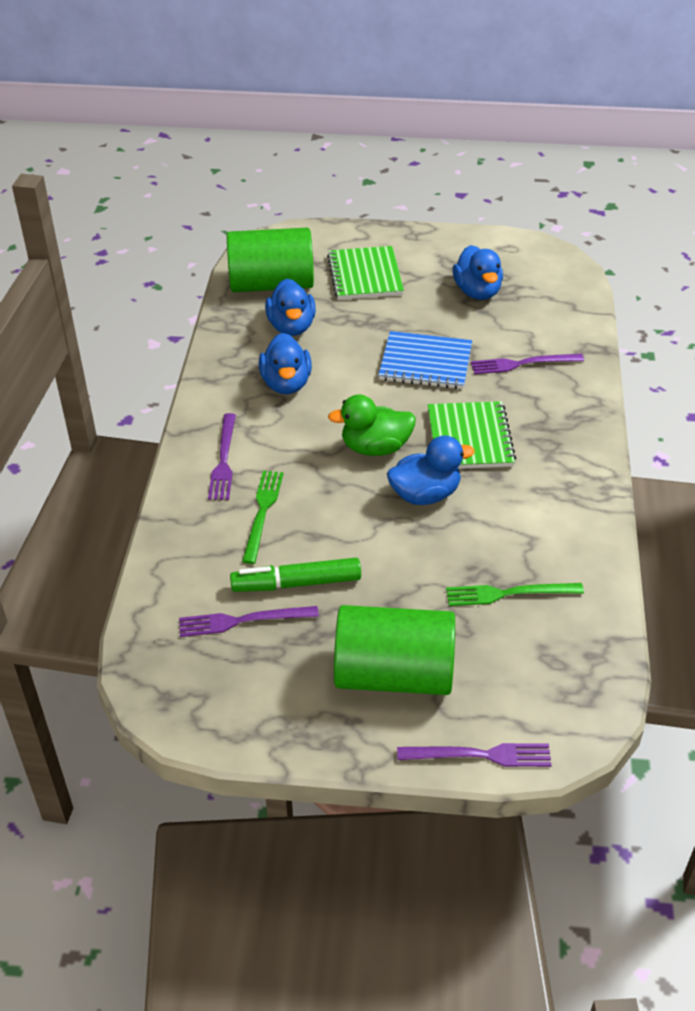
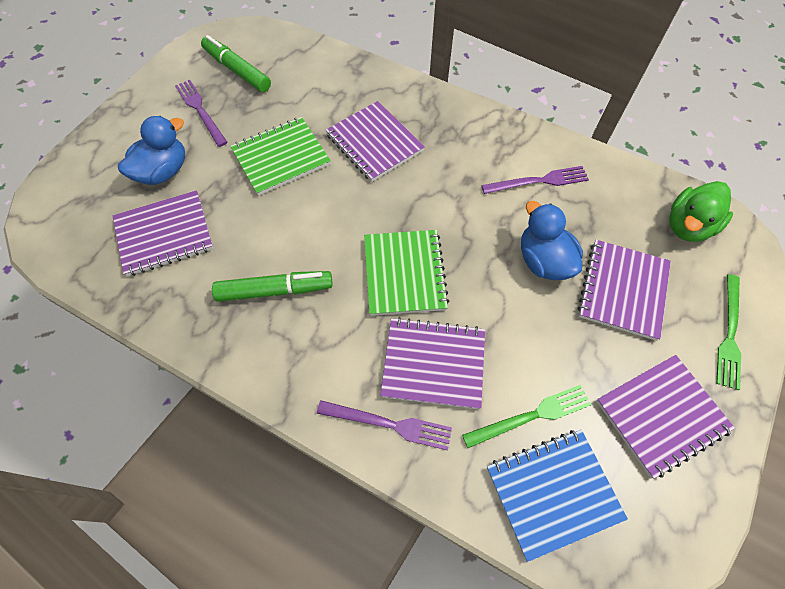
blue duck: [259,333,312,394] [265,279,316,336] [387,435,475,505] [453,245,503,300] = 4 -> [118,116,185,185] [521,201,583,280] = 2
green cylinder: [227,228,314,292] [334,605,455,695] = 2 -> none = 0
green marker: [230,558,361,592] = 1 -> [201,35,271,92] [212,271,333,302] = 2
purple fork: [179,606,319,637] [208,413,236,500] [397,743,552,767] [471,354,584,374] = 4 -> [175,80,227,147] [317,400,452,450] [482,166,589,194] = 3
purple notebook: none = 0 -> [113,190,214,276] [326,101,425,182] [380,317,485,409] [578,240,671,341] [596,355,735,479] = 5

